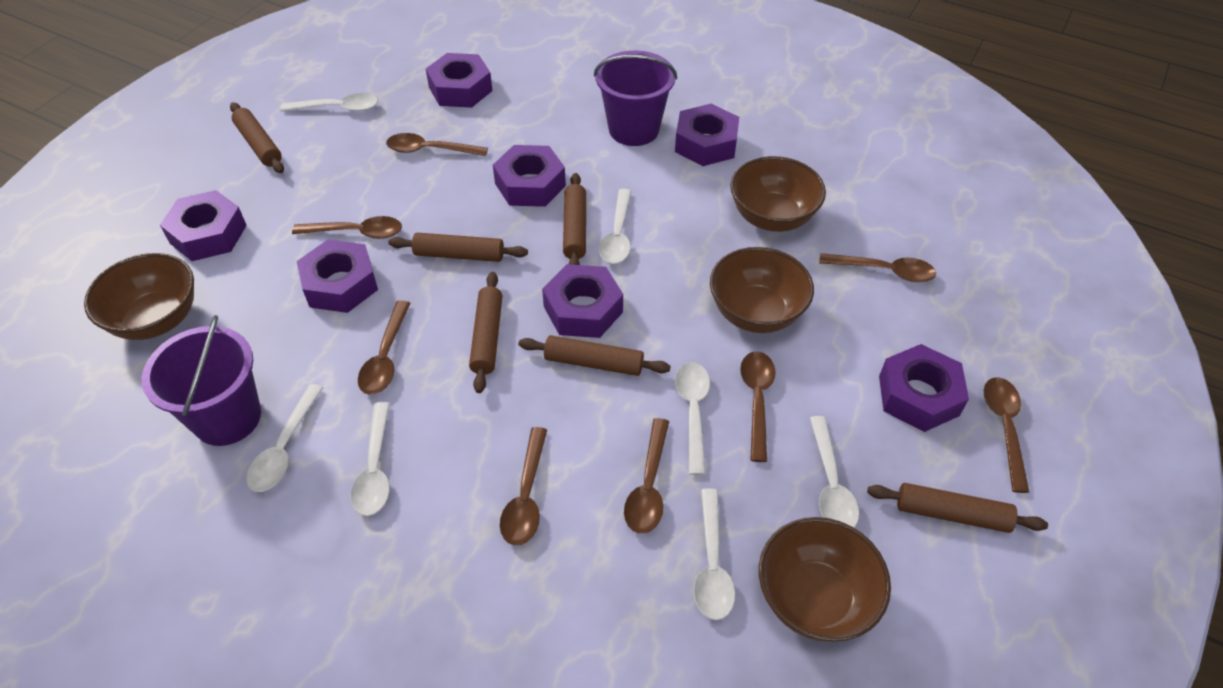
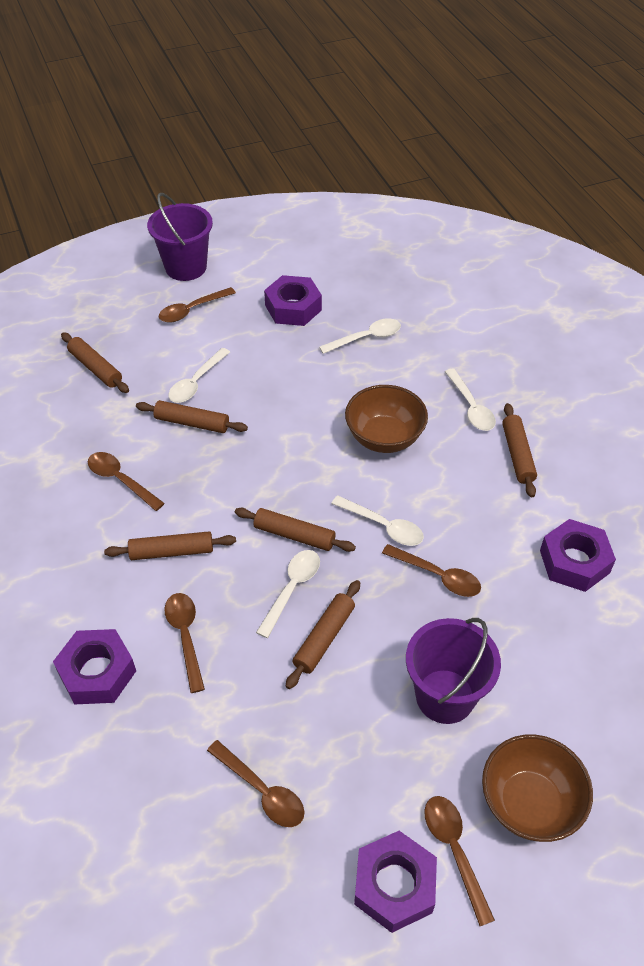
brown bowl: [84,253,194,340] [710,247,814,333] [730,156,826,232] [759,517,891,642] = 4 -> [345,385,428,453] [482,734,593,842] = 2
brown spoon: [292,216,402,239] [358,300,411,395] [386,133,488,156] [500,427,547,545] [624,418,669,533] [740,351,775,462] [819,253,936,282] [984,377,1029,493] = 8 -> [88,452,165,511] [159,287,236,322] [164,593,205,693] [207,740,304,827] [382,544,481,597] [424,796,495,926] = 6
purple nut: [160,190,247,261] [297,239,378,313] [426,53,493,108] [493,145,566,207] [542,264,623,338] [675,104,739,166] [879,344,969,432] = 7 -> [53,629,136,705] [264,275,322,326] [354,831,437,933] [540,519,616,592] = 4
white spoon: [247,384,323,492] [280,93,378,112] [351,402,390,516] [599,189,632,264] [675,362,710,475] [694,488,735,620] [810,416,859,528] = 7 -> [168,348,230,403] [256,550,320,638] [319,318,401,354] [331,495,424,546] [445,368,496,431] = 5

